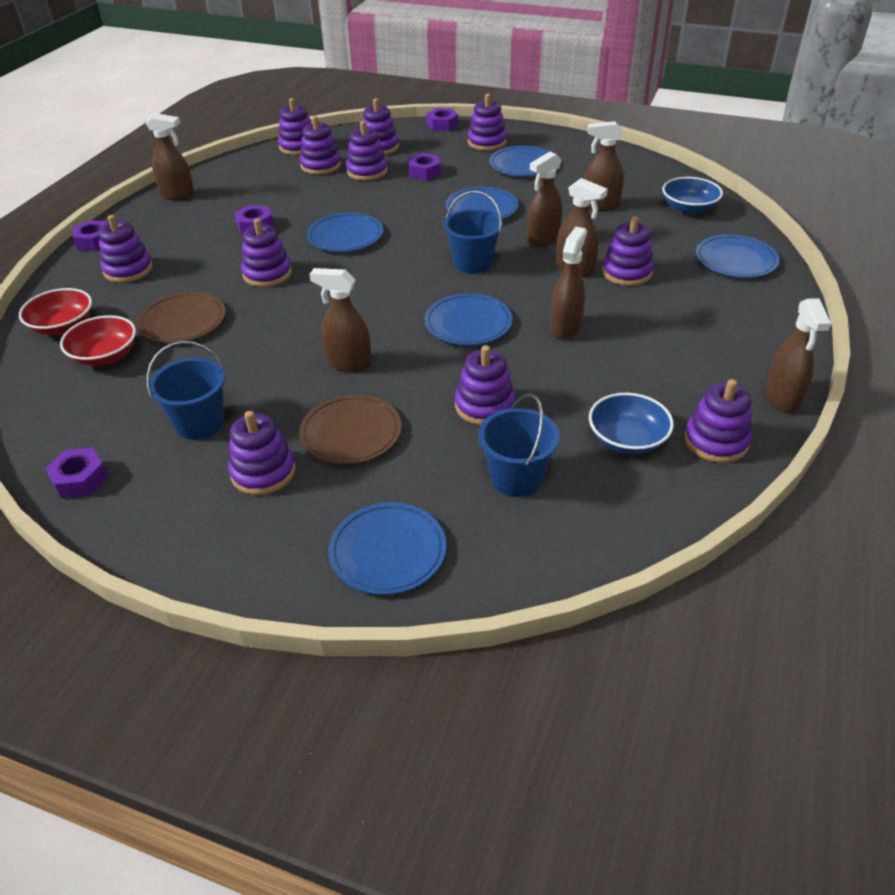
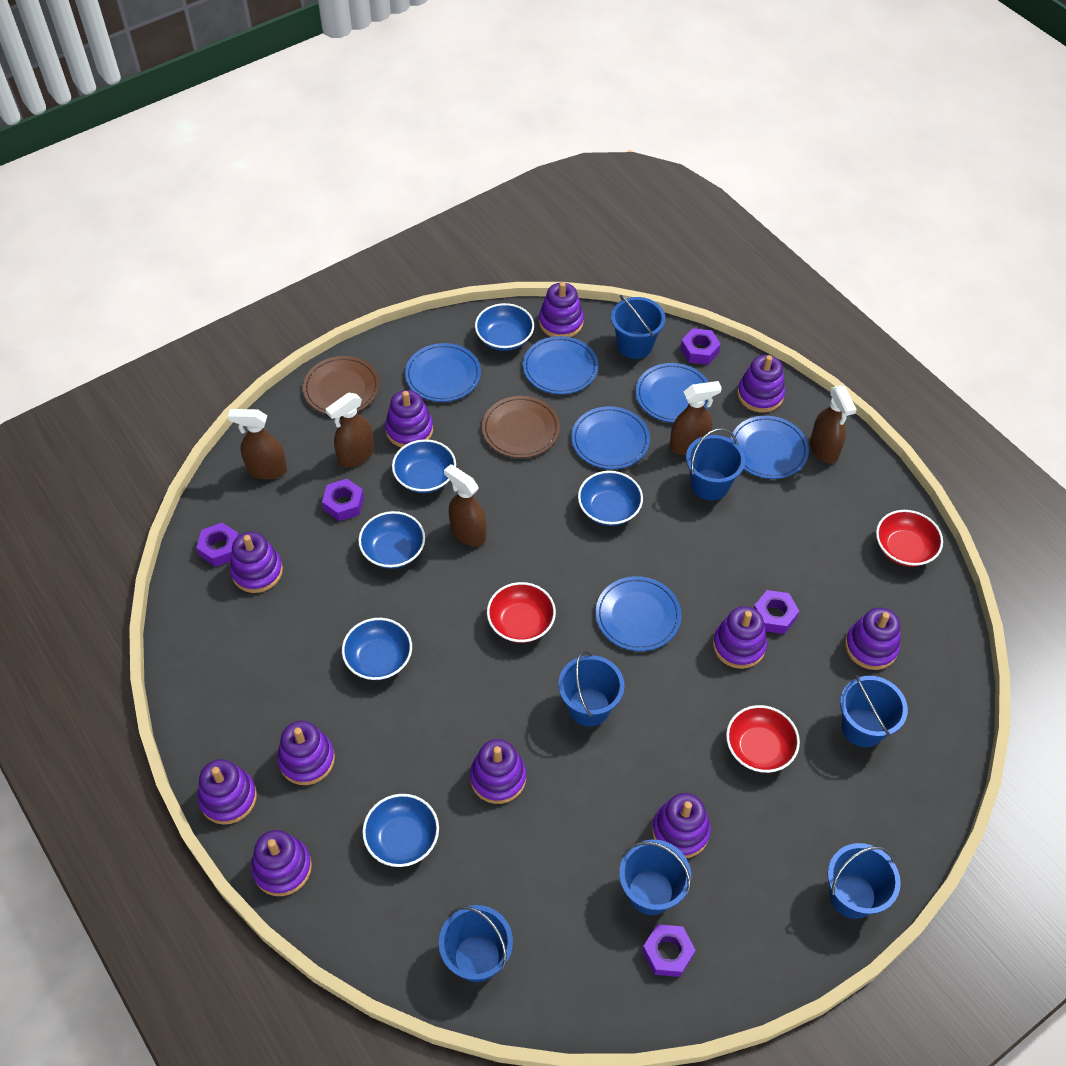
blue bowl: [589,393,674,455] [662,177,723,214] = 2 -> [342,618,412,680] [358,511,425,569] [362,794,439,867] [392,439,456,493] [475,303,534,351] [578,471,643,526] = 6
blue bucket: [146,341,225,440] [443,191,503,274] [478,394,560,497] = 3 -> [439,905,513,982] [558,651,625,726] [611,295,666,359] [619,839,691,915] [686,428,745,501] [828,843,901,919] [840,675,908,747] = 7
brown spray bottle: [146,113,195,200] [309,268,372,372] [527,152,562,247] [550,227,587,339] [556,178,608,277] [584,121,624,211] [765,298,831,412] = 7 -> [228,409,287,479] [326,393,374,467] [444,464,487,547] [670,381,722,455] [810,385,857,464] = 5
red bowl: [19,288,92,335] [60,315,136,366] = 2 -> [487,582,556,643] [726,705,800,773] [876,510,943,567] = 3

